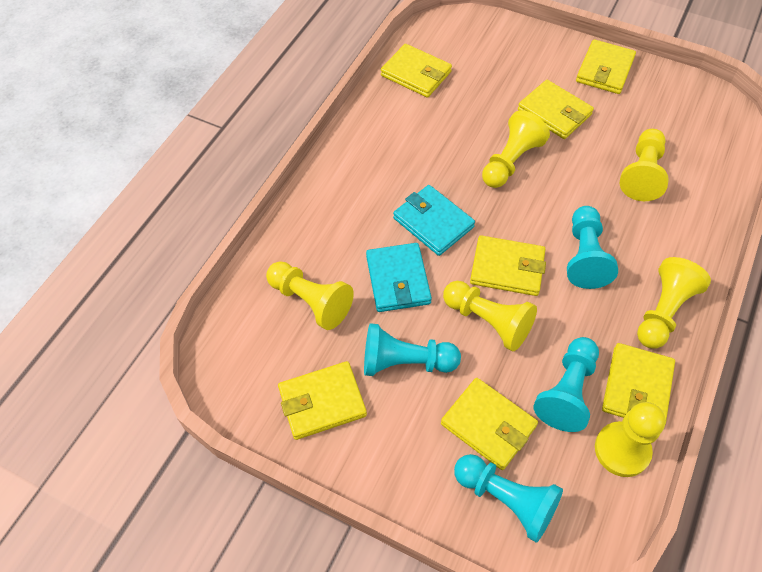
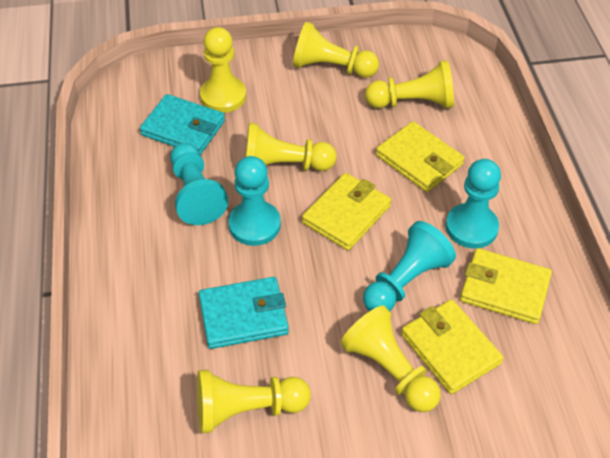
yellow wallet: [278,361,367,440] [381,44,452,98] [441,378,538,470] [470,235,546,296] [518,80,594,139] [576,39,636,94] [602,343,675,424] = 7 -> [302,173,391,251] [376,121,465,192] [401,299,503,394] [460,248,552,324] = 4

